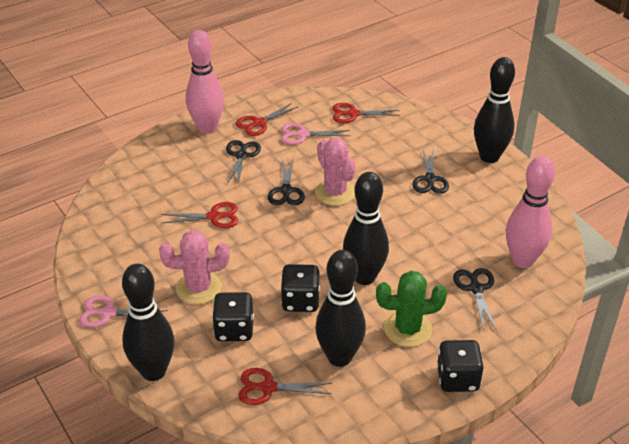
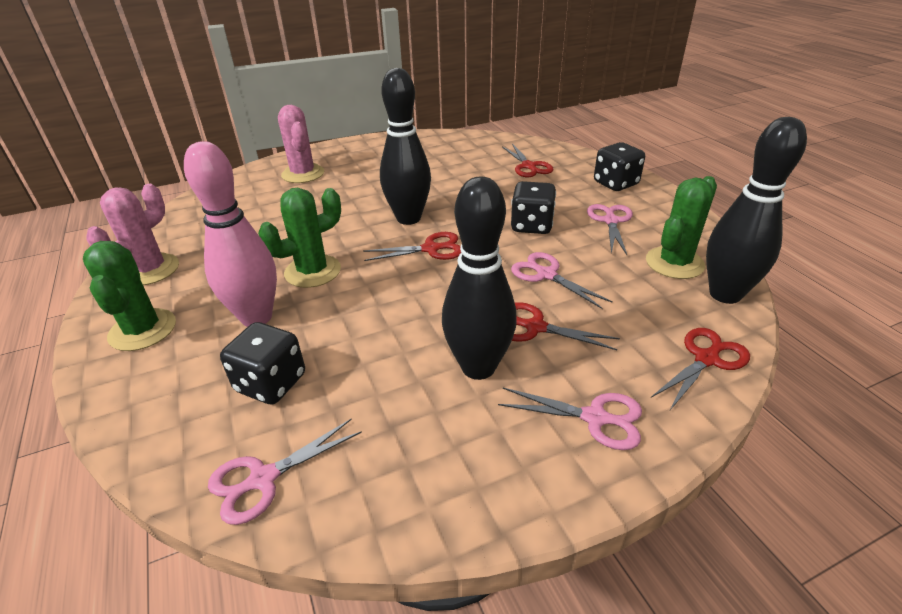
black bowling pin: [122,264,174,381] [315,250,366,367] [343,172,389,285] [474,57,515,163] = 4 -> [380,68,431,225] [442,177,517,380] [706,117,807,304] = 3
black scissors: [226,140,261,184] [268,159,305,205] [412,148,449,194] [453,268,497,331] = 4 -> none = 0
green cactus: [376,271,447,347] = 1 -> [83,241,176,351] [258,188,341,288] [646,176,717,279] = 3
pink bowling pin: [186,30,224,134] [506,156,555,268] = 2 -> [184,141,277,327] = 1
pink scissors: [79,295,168,328] [281,123,350,145] = 2 -> [208,419,362,525] [498,387,642,450] [511,252,613,309] [587,204,633,255] = 4

